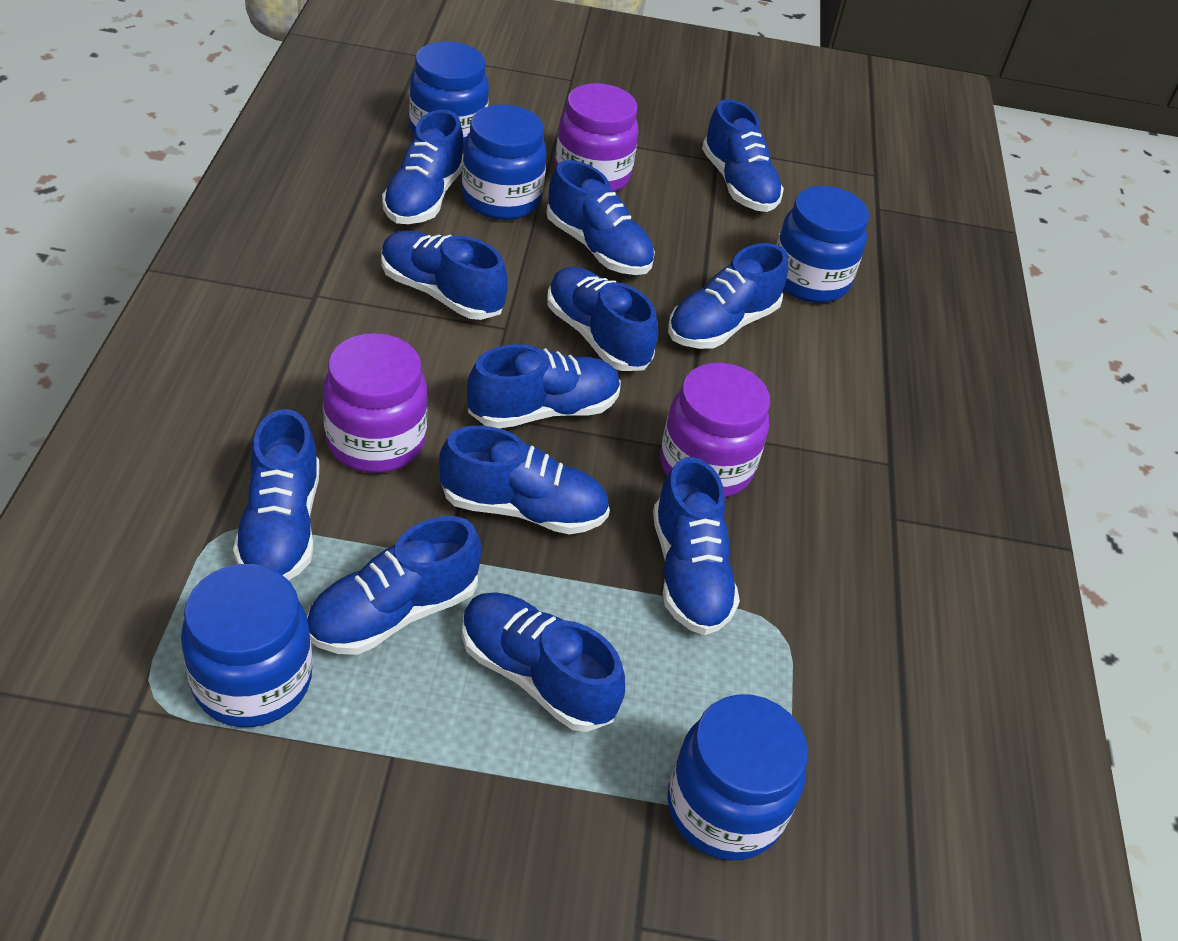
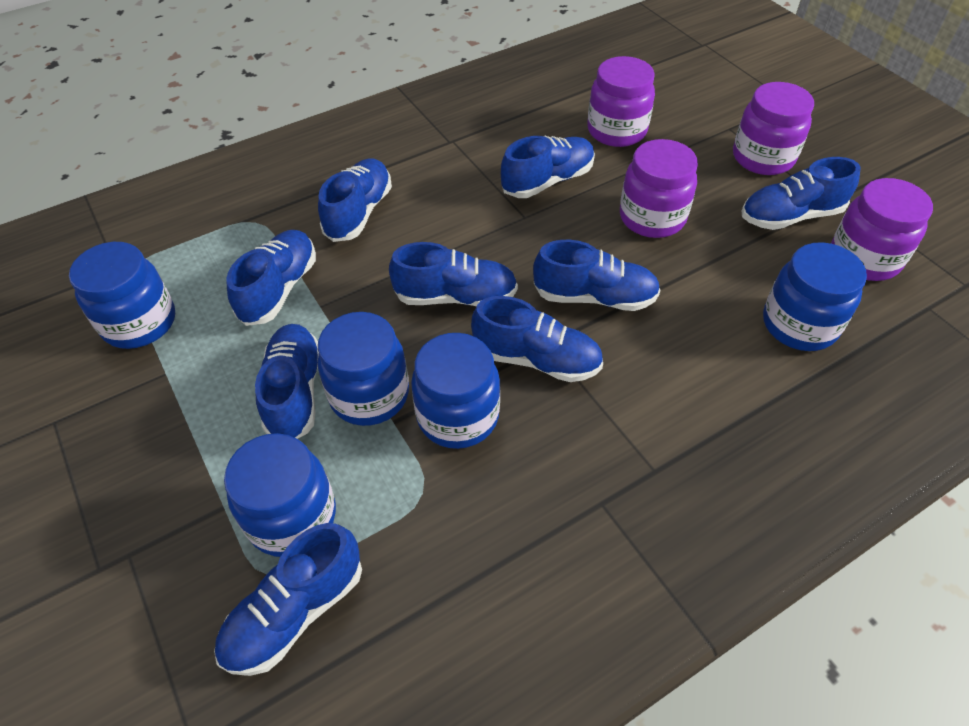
blue shoe: [233,409,320,580] [307,516,482,655] [381,231,508,320] [382,110,463,224] [439,425,610,534] [462,593,625,732] [467,344,621,428] [546,160,655,275] [547,267,658,371] [653,457,740,635] [668,243,788,349] [702,99,784,212] = 12 -> [214,523,362,676] [226,230,316,326] [255,324,319,439] [318,158,392,242] [389,242,518,306] [471,296,603,382] [501,136,595,198] [533,240,660,311] [742,157,861,230] = 9
purple jar: [323,333,427,473] [555,83,639,192] [660,363,770,497] = 3 -> [587,56,655,147] [620,139,698,238] [733,82,814,175] [831,178,933,281] = 4

